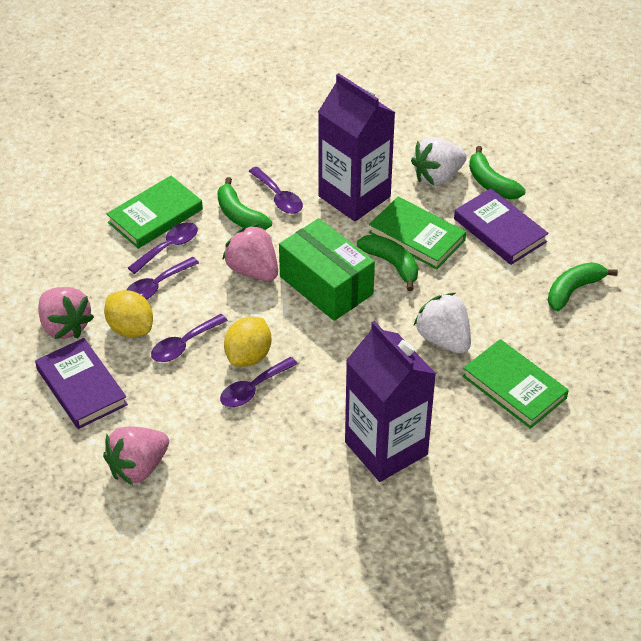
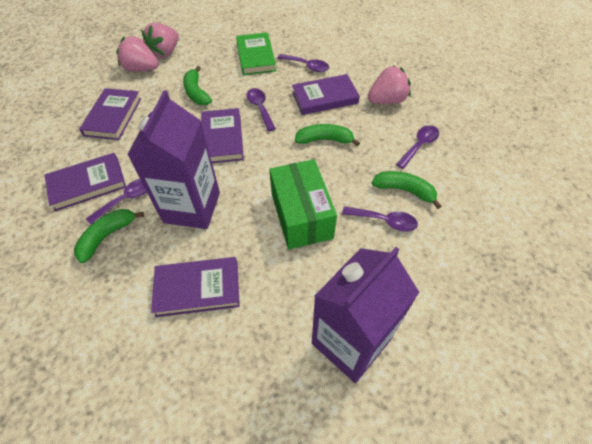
green book: [106,176,203,249] [369,196,466,270] [462,339,569,429] = 3 -> [236,32,276,75] = 1
purple book: [35,338,128,429] [454,188,549,265] = 2 -> [45,153,126,211] [79,88,141,140] [151,257,240,317] [201,108,244,163] [292,74,360,115] = 5
white strawberry: [411,137,467,186] [414,293,471,354] = 2 -> none = 0
yellow lemon: [104,290,153,338] [224,317,271,367] = 2 -> none = 0

